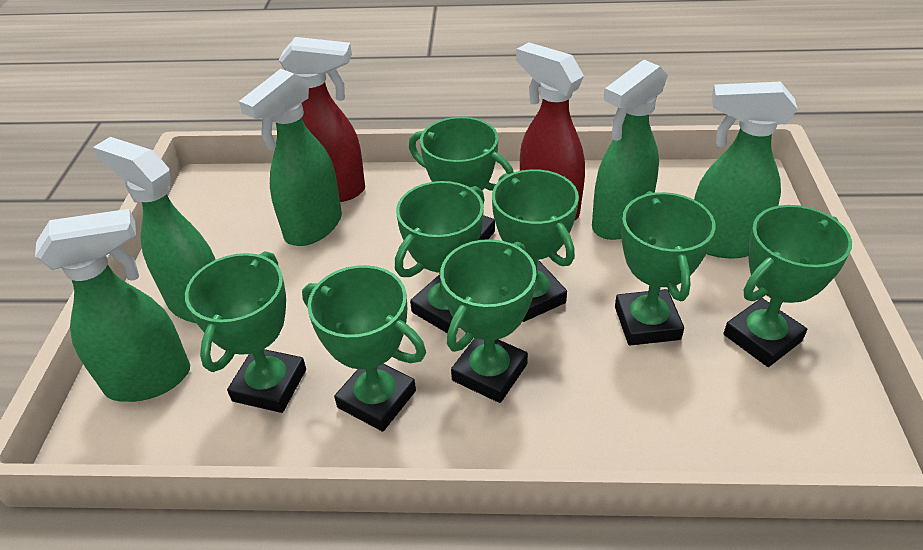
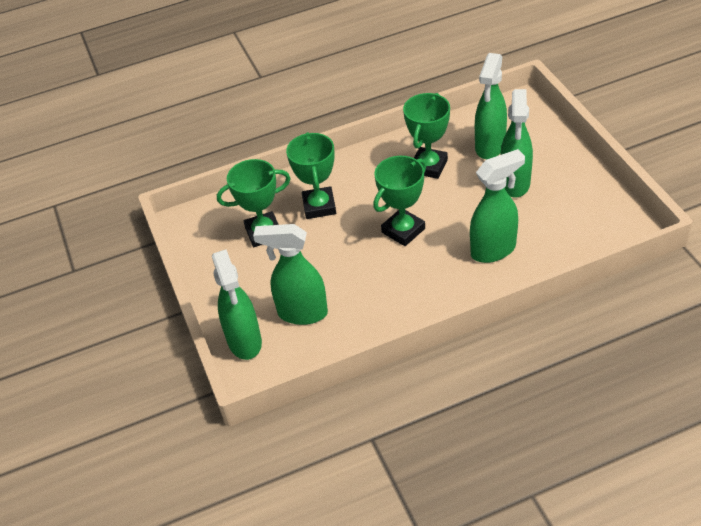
green trophy: [185,251,306,413] [302,265,426,432] [395,181,485,333] [409,117,514,240] [440,239,536,403] [492,169,579,322] [615,191,715,346] [723,205,852,367] = 8 -> [217,159,291,247] [286,132,336,219] [373,156,426,246] [403,93,450,179] = 4
red spray bottle: [279,37,365,202] [516,42,585,221] = 2 -> none = 0

